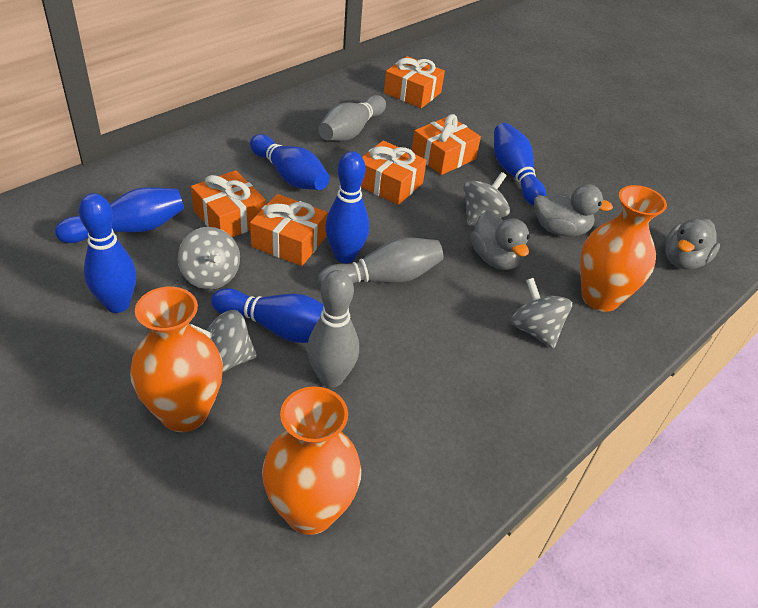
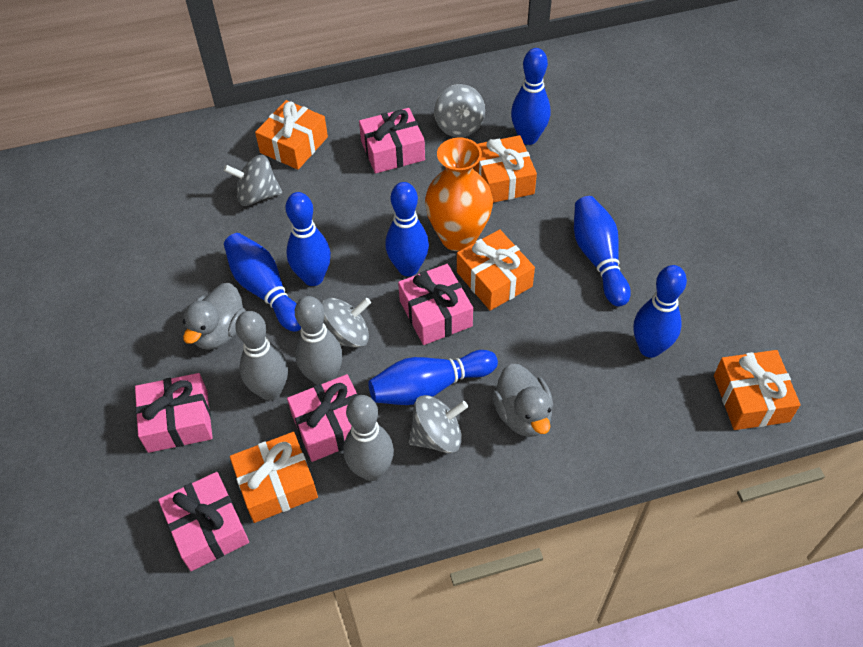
blue bowling pin: [55,187,184,243] [79,193,136,313] [211,288,324,343] [250,134,330,190] [325,151,369,263] [494,123,546,206] = 6 -> [224,233,301,332] [285,192,331,286] [368,350,498,405] [385,182,429,277] [511,48,550,145] [574,196,631,307] [633,265,687,358] = 7
grey duck: [471,210,530,270] [534,184,613,237] [665,219,720,270] = 3 -> [183,283,246,350] [492,364,553,437] = 2
orange vase: [130,287,223,432] [262,386,361,535] [580,185,667,312] = 3 -> [425,137,493,251] = 1
pink gift: none = 0 -> [135,373,213,453] [158,472,249,571] [287,374,358,462] [359,108,425,173] [398,264,473,345] = 5

